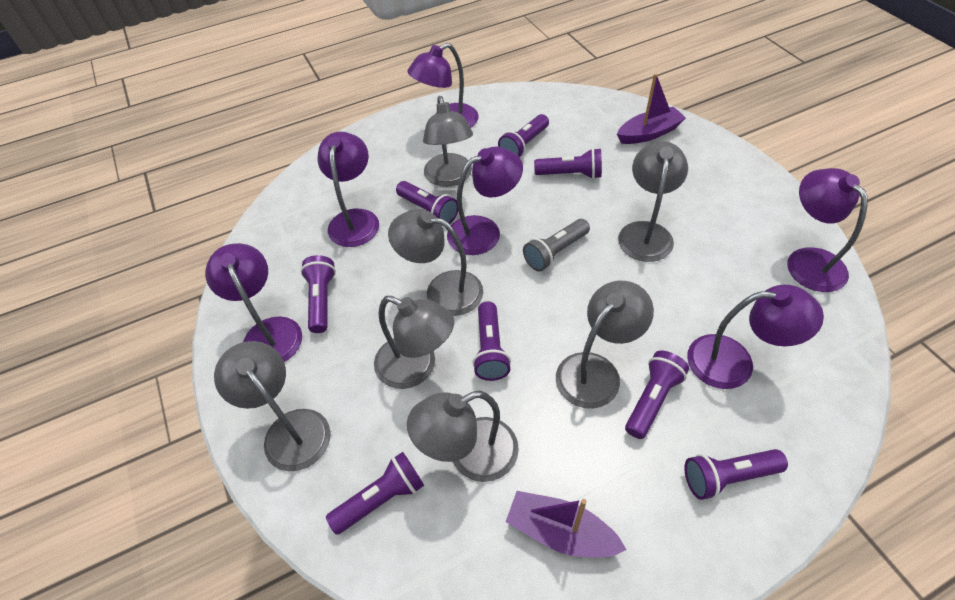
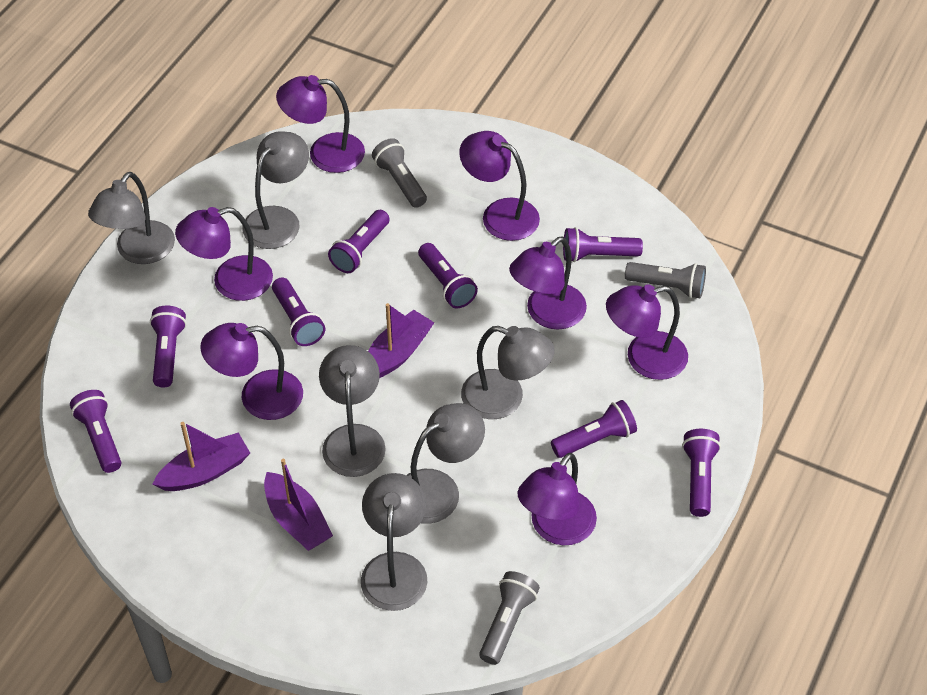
grey flashlight: [523,219,590,272] = 1 -> [372,138,427,208] [479,571,540,665] [625,262,706,298] = 3
grey lamp: [214,341,331,471] [374,296,454,389] [388,209,483,316] [407,391,519,482] [423,96,473,187] [556,281,654,409] [618,141,688,262] = 7 -> [88,172,175,264] [242,131,309,249] [319,345,386,477] [361,473,427,611] [406,403,485,524] [461,326,555,419] = 6
purple boat: [506,491,627,557] [617,74,686,144] = 2 -> [152,422,250,491] [264,459,333,551] [368,303,435,378] = 3
purple lamp: [205,243,302,362] [317,132,379,247] [408,43,478,128] [447,147,523,255] [687,285,824,389] [788,168,868,292] = 6 -> [175,207,273,301] [200,323,303,420] [276,75,365,173] [459,131,540,241] [509,237,587,330] [517,453,597,545] [606,284,688,380] = 7

